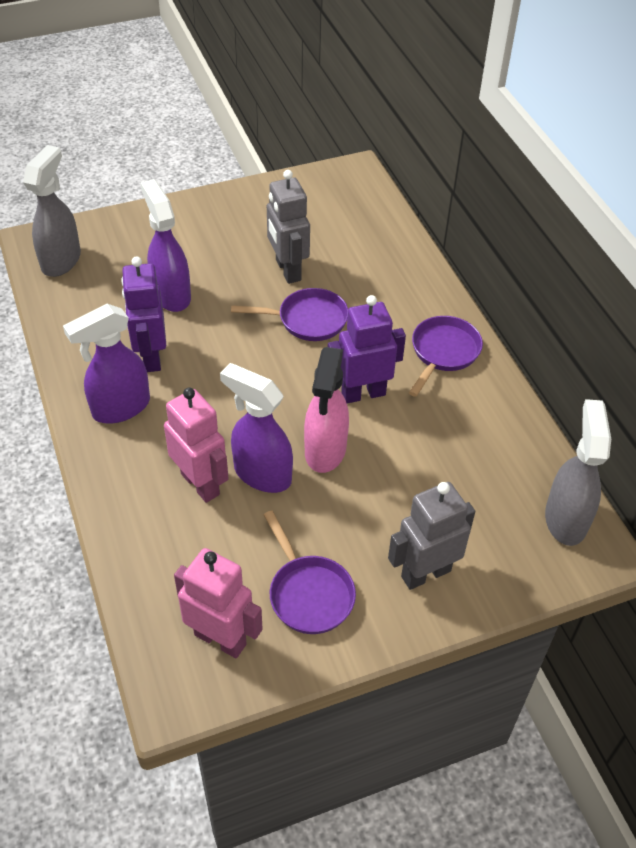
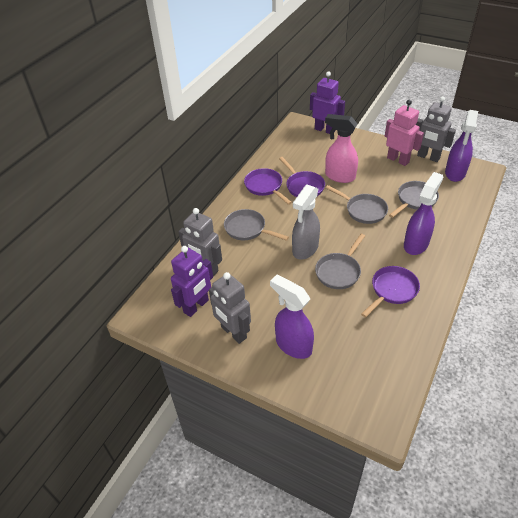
grey pan: none = 0 -> [224,209,289,241] [315,234,365,289] [326,185,388,224] [389,181,439,218] = 4
grey robot: [267,170,310,284] [388,482,475,590] = 2 -> [178,208,222,276] [209,272,251,344] [416,96,456,162] = 3
grey spray bottle: [23,145,81,277] [545,399,611,546] = 2 -> [292,184,320,260] = 1
pink robot: [164,388,229,503] [174,548,263,658] = 2 -> [385,100,424,166] = 1

